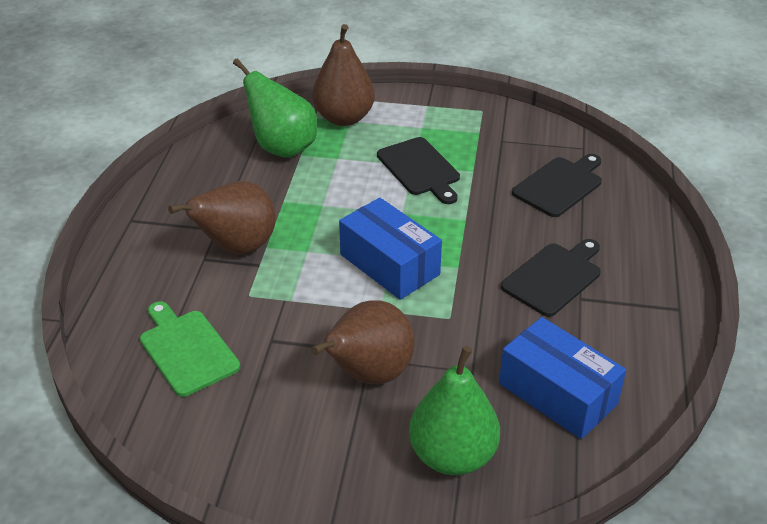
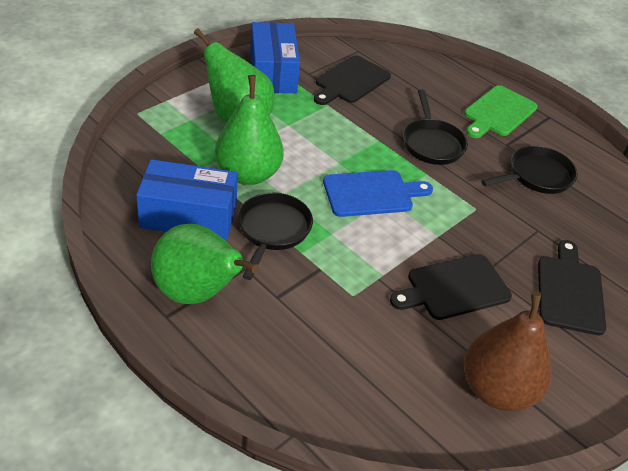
black pan: none = 0 -> [238,193,313,280] [403,89,468,165] [481,146,578,194] = 3
blue cutting board: none = 0 -> [323,170,433,217] = 1
brown pear: [168,181,276,254] [311,300,415,384] [312,24,375,126] = 3 -> [464,291,552,411] = 1
green pear: [233,59,317,158] [409,346,500,475] = 2 -> [151,224,258,304] [194,28,274,123] [215,75,284,185] = 3

